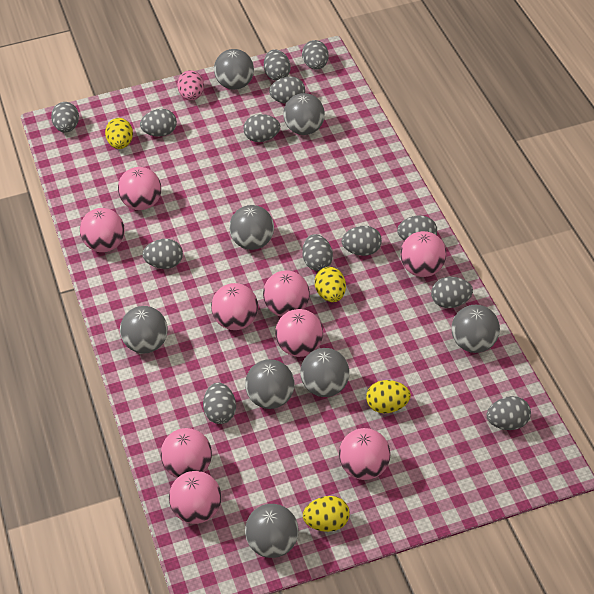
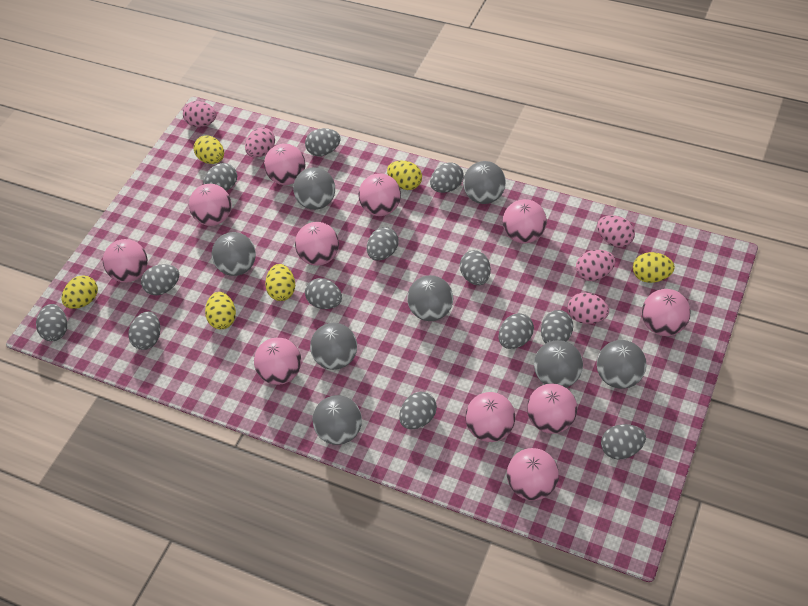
pink ball: [80,208,125,252] [118,167,161,210] [161,428,212,478] [169,471,221,524] [211,283,258,330] [263,270,310,317] [275,309,323,357] [339,428,391,480] [400,231,446,277] = 9 -> [103,239,148,283] [189,184,232,226] [254,338,301,385] [264,144,306,185] [295,222,339,266] [358,173,401,216] [465,392,515,442] [502,199,547,244] [507,448,559,501] [527,383,577,434] [642,289,691,336] = 11
pink egg: [177,70,204,100] = 1 -> [183,101,216,127] [245,127,275,158] [568,293,609,324] [576,250,616,281] [597,215,635,247] = 5
yellow egg: [105,118,133,149] [303,496,350,532] [315,267,346,302] [366,380,411,413] = 4 -> [62,275,98,309] [193,135,224,164] [205,292,236,329] [265,264,295,301] [387,161,422,190] [633,252,675,283] = 6

